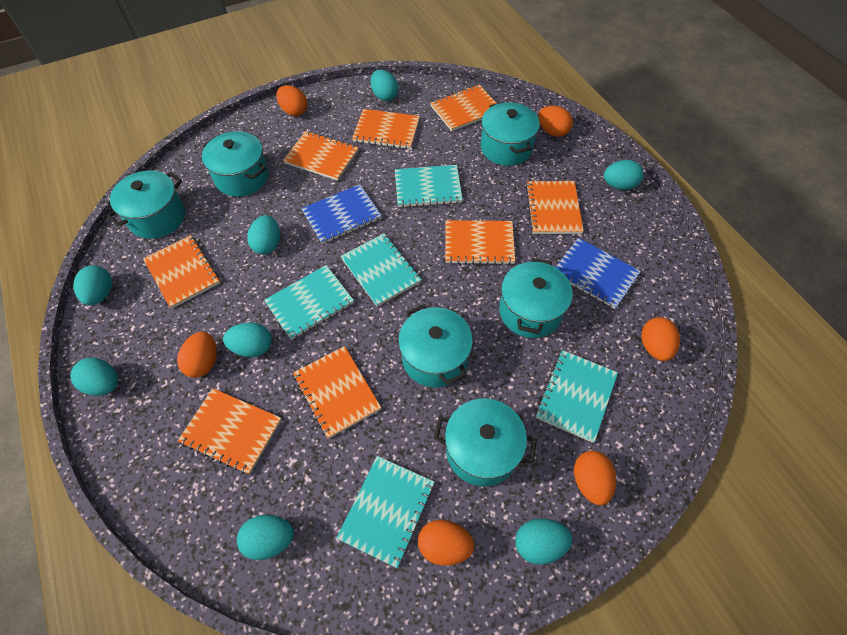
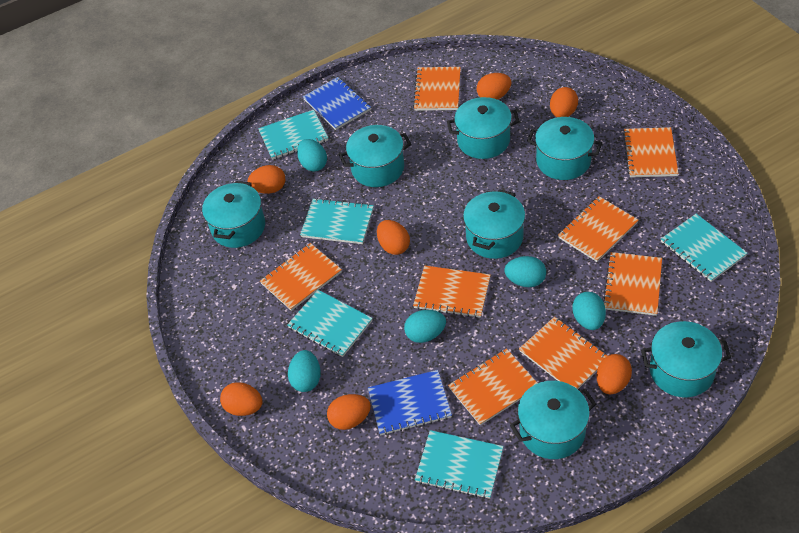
orange egg: [177,332,217,378] [276,85,307,116] [418,520,474,566] [538,106,573,137] [574,451,616,505] [642,317,680,361] = 6 -> [220,382,262,416] [248,165,285,194] [327,394,371,430] [377,220,410,255] [477,73,512,100] [550,87,578,117] [596,354,632,394] = 7
turquoise egg: [70,358,118,396] [73,265,112,305] [223,322,272,357] [237,515,294,560] [247,215,280,255] [371,69,398,101] [515,519,573,565] [604,160,644,190] = 8 -> [288,350,321,392] [297,139,327,171] [404,310,446,343] [504,256,546,287] [573,292,606,330] = 5
turquoise pot: [106,171,185,239] [202,131,269,197] [398,304,473,387] [434,398,537,487] [481,102,540,166] [499,258,573,338] = 6 -> [202,181,265,248] [339,125,411,187] [447,97,520,159] [463,189,525,259] [510,381,596,459] [527,117,602,180] [641,321,731,397] = 7

